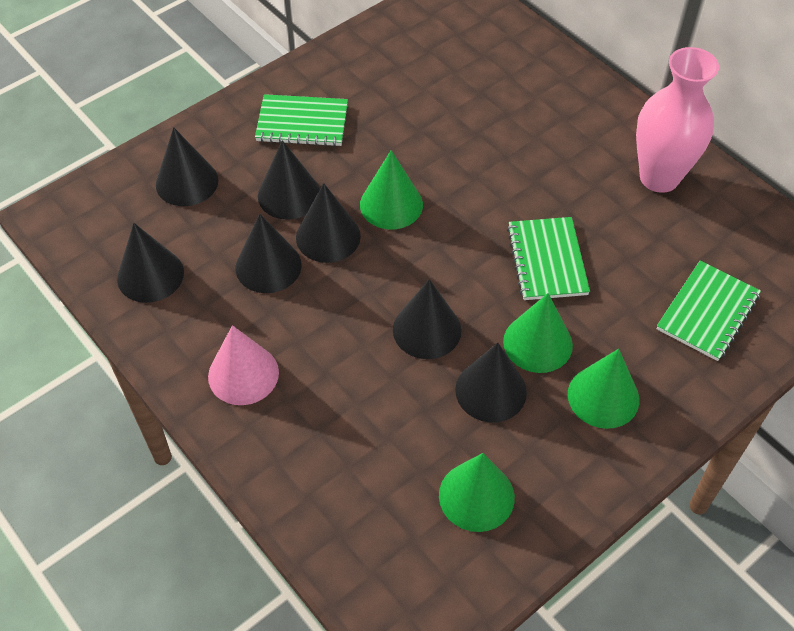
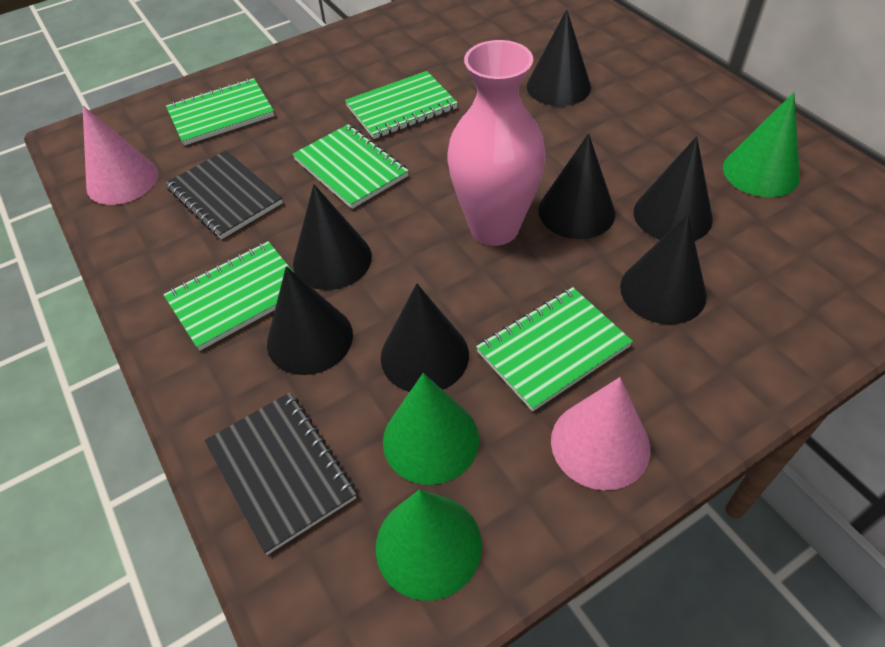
black notebook: none = 0 -> [165,150,283,239] [204,392,357,555] = 2
green cone: [360,150,423,229] [439,453,515,532] [503,293,573,373] [568,349,639,429] = 4 -> [376,489,482,601] [383,373,479,485] [723,92,800,197] = 3
green notebook: [255,94,348,147] [507,217,590,300] [657,261,761,361] = 3 -> [163,241,292,351] [166,78,275,145] [292,124,409,209] [345,71,458,139] [476,287,633,411] = 5
pink cone: [208,325,279,405] = 1 -> [83,106,158,205] [551,377,650,490] = 2

